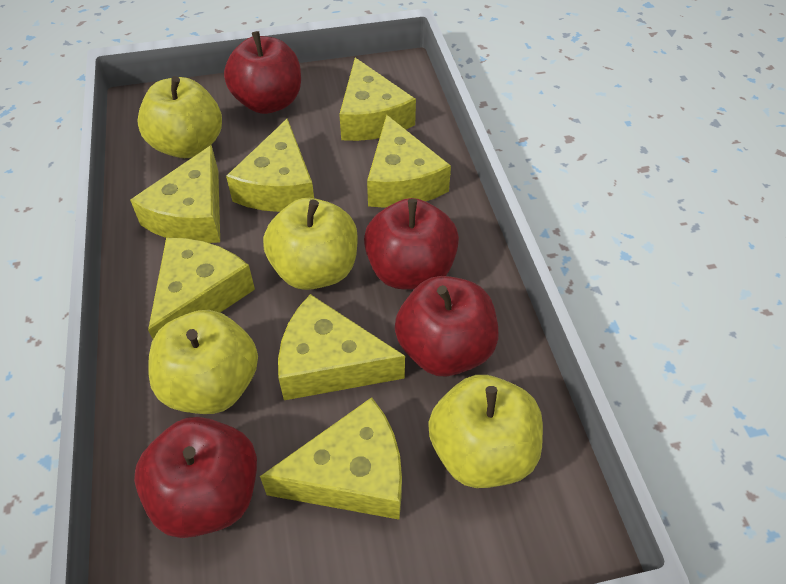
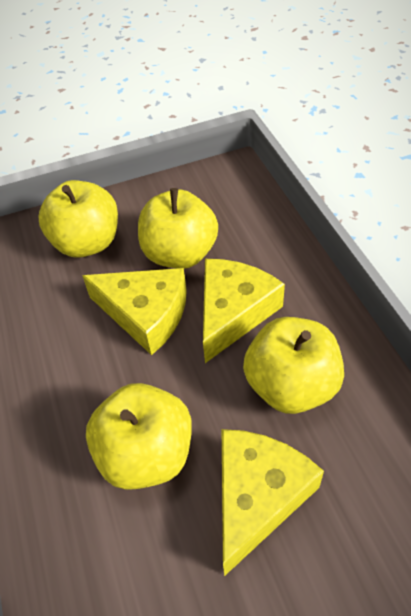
red apple: [134,417,257,538] [224,31,301,114] [364,198,459,290] [395,276,498,377] = 4 -> none = 0
yellow cheese: [130,145,220,243] [148,238,255,339] [226,119,314,212] [260,397,402,520] [278,294,405,400] [339,58,416,141] [367,115,451,208] = 7 -> [82,268,187,355] [203,259,285,363] [222,429,324,576] = 3

